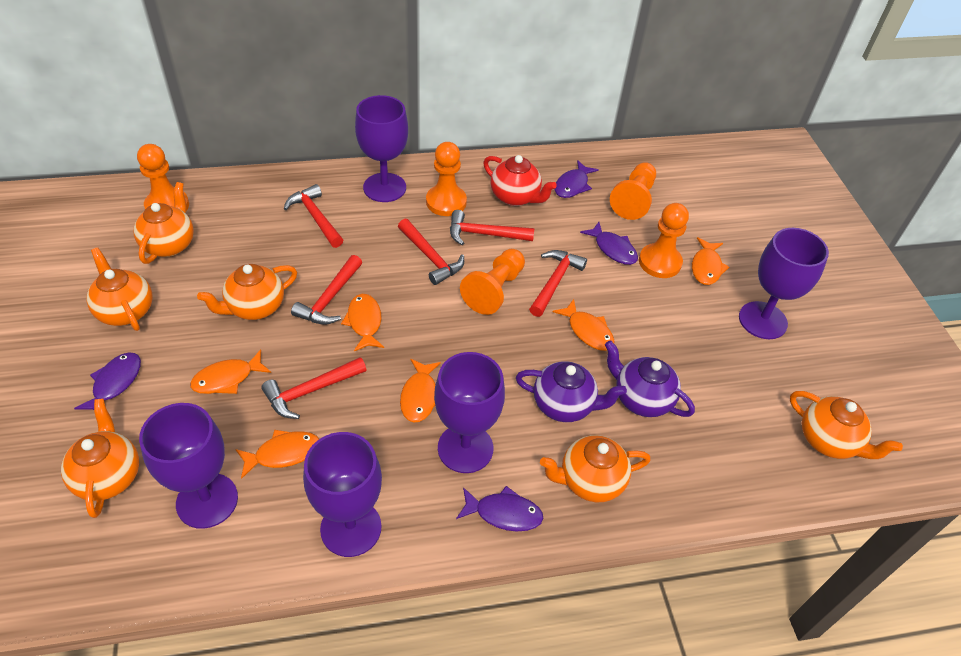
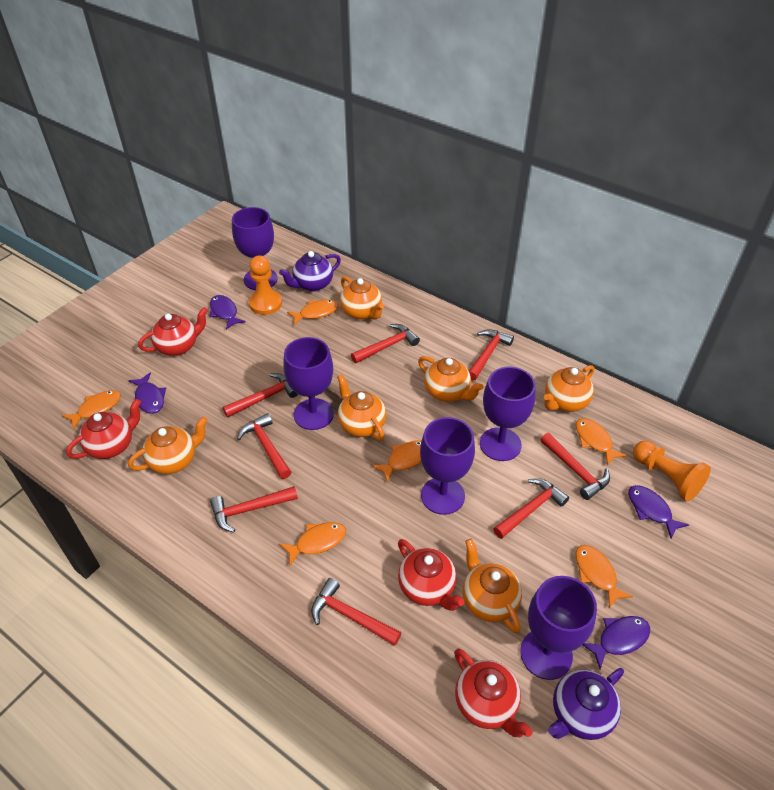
orange pawn: [137,144,189,211] [426,142,467,216] [460,249,525,315] [610,162,656,220] [639,203,689,278] = 5 -> [249,255,282,315] [633,441,711,502] = 2
red hammer: [261,357,367,419] [284,184,343,248] [291,255,362,325] [398,219,464,285] [450,210,534,245] [529,250,587,317] = 6 -> [210,486,298,533] [222,373,298,418] [237,413,291,479] [311,578,401,646] [351,324,420,363] [469,329,514,381] [493,478,569,539] [540,433,610,500] = 8
red teapot: [483,155,557,206] = 1 -> [66,399,141,459] [138,307,208,356] [398,539,464,611] [454,648,533,737] = 4

